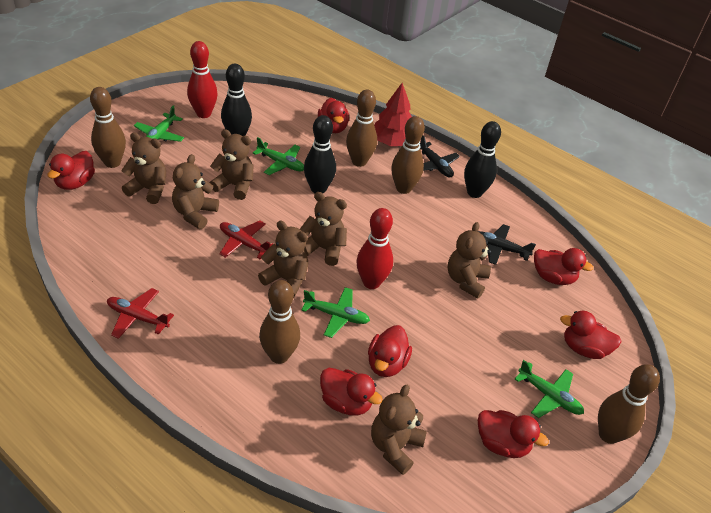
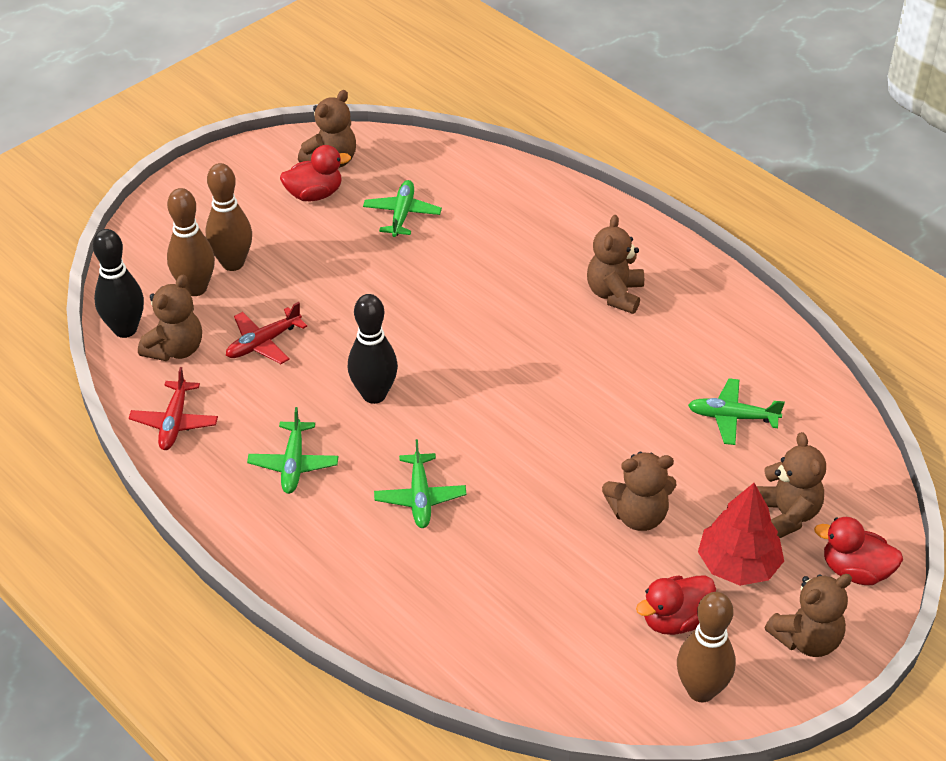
black bowling pin: [221,64,252,136] [304,115,336,193] [464,121,501,198] = 3 -> [93,229,144,338] [348,294,398,404] = 2
black plane: [420,135,460,178] [477,224,536,265] = 2 -> none = 0
brown bowling pin: [90,87,126,168] [259,280,300,364] [346,90,377,167] [391,116,425,194] [598,364,660,444] = 5 -> [167,188,215,296] [206,163,252,271] [677,592,736,702] = 3
brown teddy bear: [121,132,166,204] [172,154,219,229] [210,129,254,200] [258,221,308,297] [300,192,347,266] [371,385,427,475] [448,222,491,299] = 7 -> [138,275,202,361] [298,90,356,168] [587,215,644,314] [602,452,676,531] [757,432,826,538] [765,574,852,657] = 6
red bowling pin: [187,41,218,118] [357,208,393,289] = 2 -> none = 0
red duck: [47,151,95,190] [318,98,349,133] [320,368,383,416] [368,325,412,377] [478,410,549,458] [534,248,593,285] [560,311,621,359] = 7 -> [280,145,351,201] [636,575,716,635] [814,517,903,585] = 3

